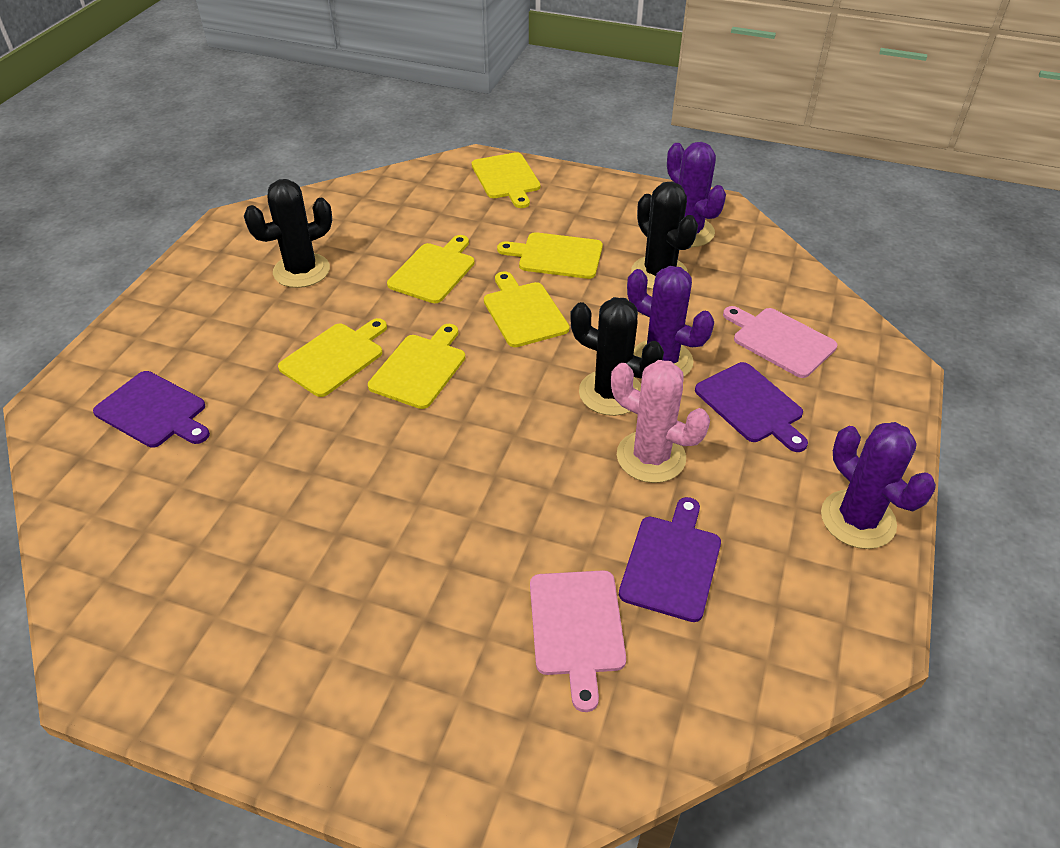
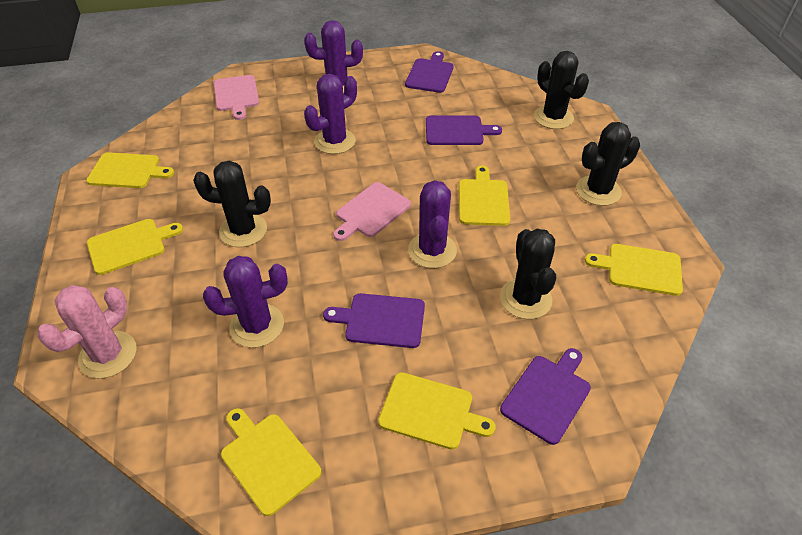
black cactus: [244,179,332,288] [570,297,664,416] [631,182,698,289] = 3 -> [193,160,271,247] [500,229,556,319] [534,51,589,129] [576,122,640,206] = 4
purple cactus: [627,266,714,377] [667,142,726,247] [821,422,936,549] = 3 -> [203,256,288,348] [304,20,363,94] [304,74,357,154] [408,180,457,268] = 4
purple cutting board: [93,371,210,448] [619,497,721,622] [695,362,808,452] = 3 -> [323,293,425,348] [405,51,454,93] [426,116,502,145] [500,348,591,445] = 4

